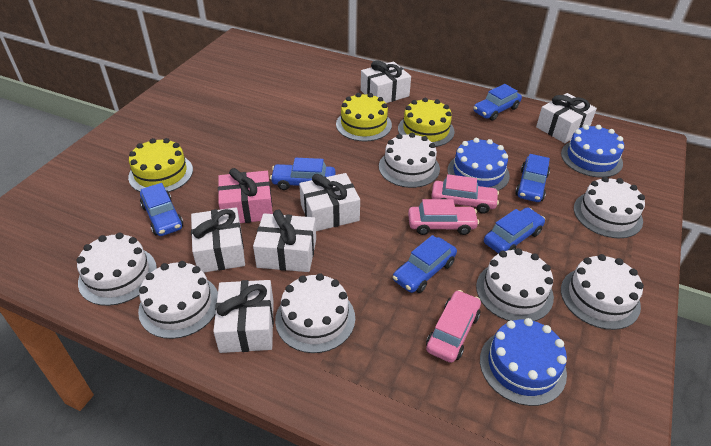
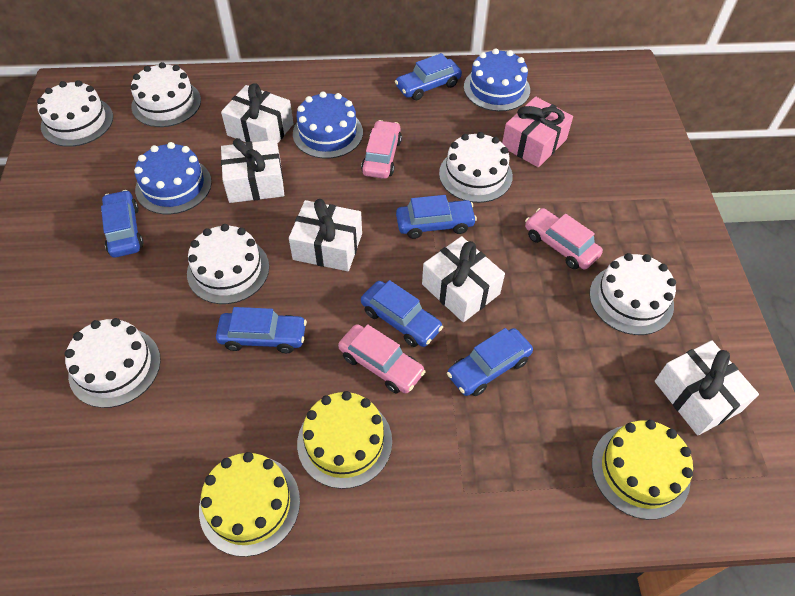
white cake: [76,233,157,306] [138,261,218,339] [275,273,355,353] [379,133,440,188] [476,248,554,321] [561,254,644,330] [574,177,645,238] = 7 -> [37,80,113,147] [65,318,161,408] [131,62,201,127] [187,224,269,304] [439,132,513,203] [589,253,676,335] = 6
white gift: [191,207,245,272] [213,280,274,353] [253,210,316,272] [299,173,360,231] [361,60,411,103] [536,93,597,143] = 6 -> [221,83,294,144] [221,138,284,203] [289,199,362,271] [422,236,505,322] [655,341,759,435] = 5

